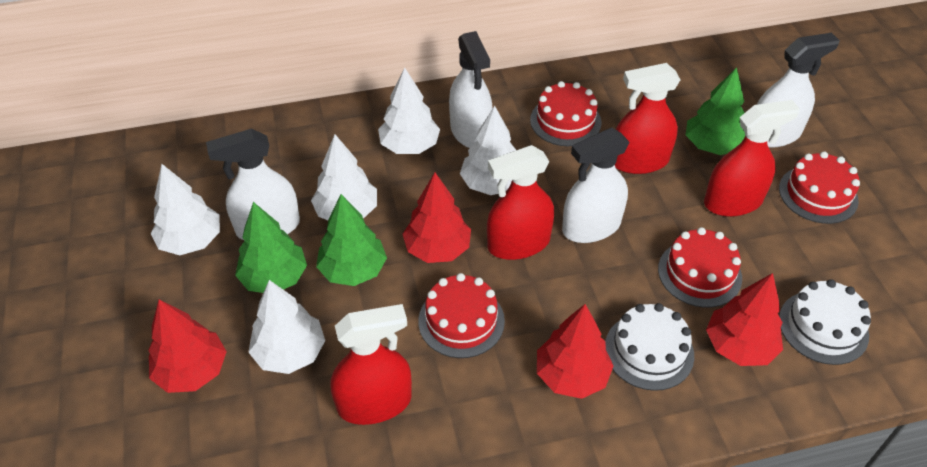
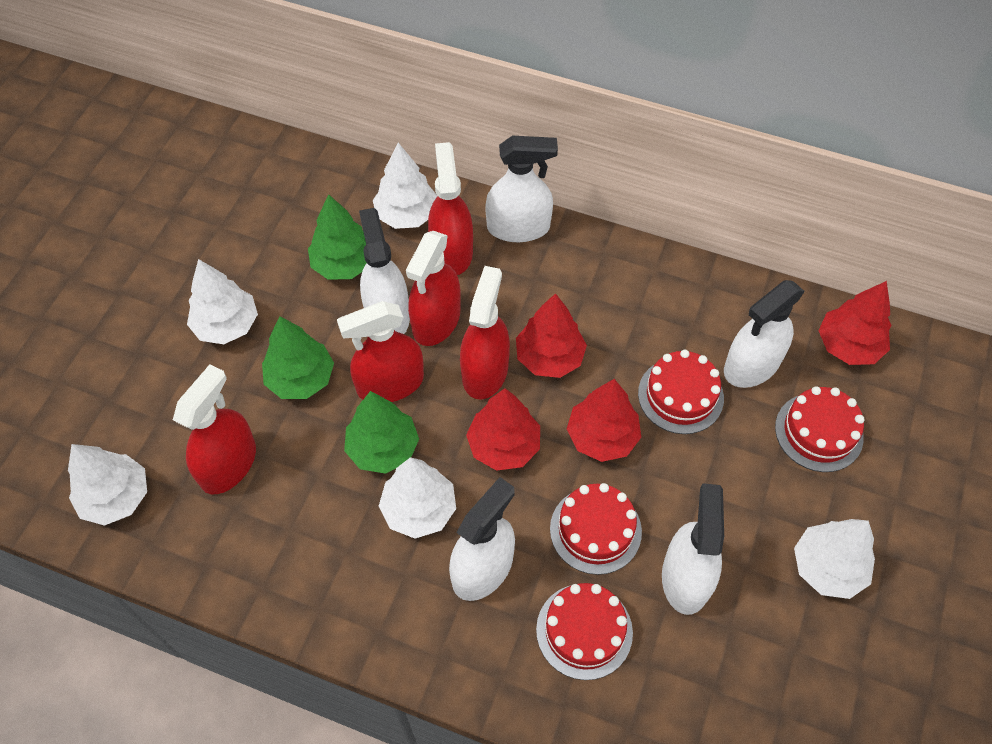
red spray bottle: [331,304,412,425] [487,145,554,260] [615,63,680,174] [704,100,800,217] = 4 -> [173,364,256,494] [337,301,424,402] [406,231,461,346] [428,142,473,275] [460,266,510,400] = 5
white cake: [605,303,694,391] [779,279,871,365] = 2 -> none = 0
white spray bottle: [206,129,300,241] [449,31,493,148] [562,128,629,243] [757,33,840,148] = 4 -> [359,208,410,334] [449,477,515,601] [485,136,558,242] [662,483,724,615] [724,280,805,388] = 5

